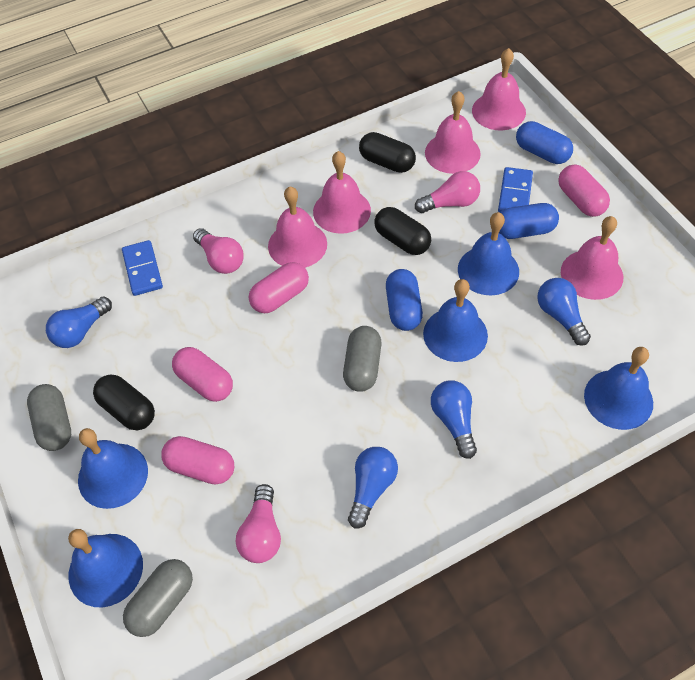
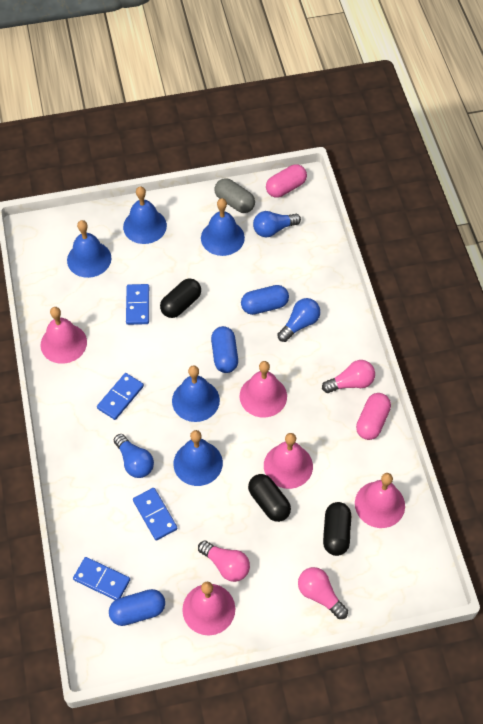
blue domino: [122,240,163,296] [498,167,533,212] = 2 -> [73,557,130,600] [97,373,144,420] [126,284,149,325] [133,488,178,541] = 4
blue light bulb: [46,297,112,348] [348,447,398,529] [431,381,477,459] [537,278,591,346] = 4 -> [114,434,154,478] [253,211,301,237] [277,298,321,342] = 3
grey capsule: [27,384,71,451] [123,559,193,637] [343,326,381,392] = 3 -> [214,178,255,213] = 1
pink capsule: [161,436,234,485] [172,347,233,402] [249,262,309,313] [558,165,610,217] = 4 -> [266,164,307,197] [356,393,391,440] = 2

